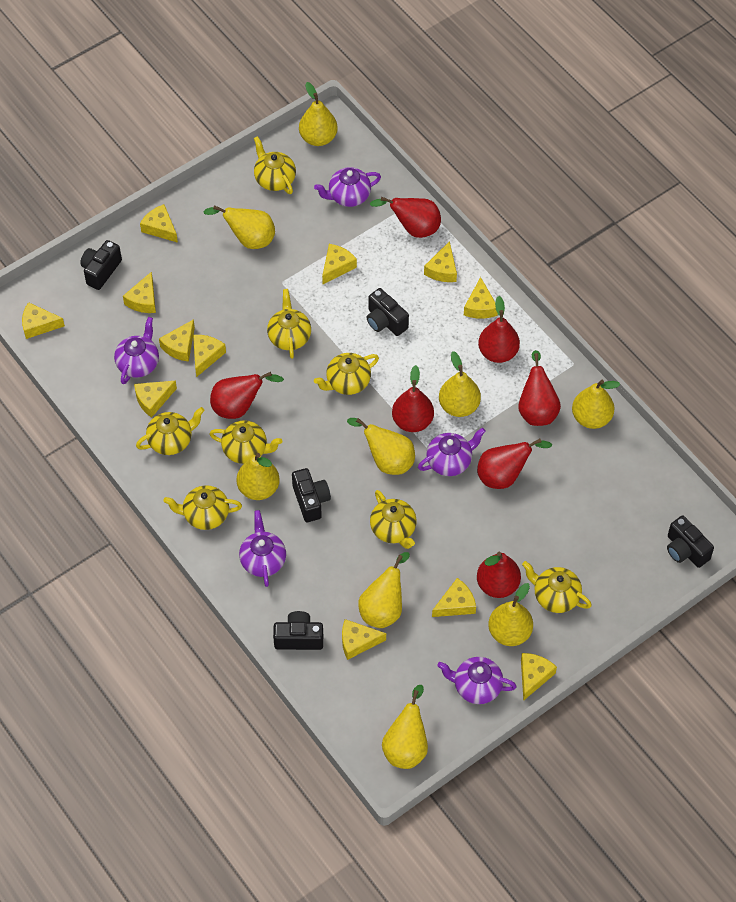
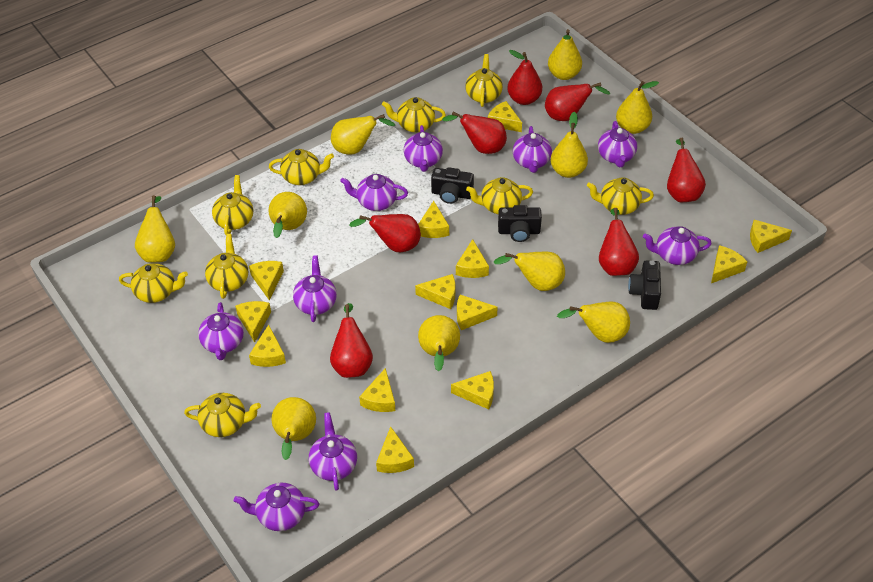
black camera: [80,240,122,290] [273,611,323,650] [292,468,331,522] [366,288,409,336] [667,515,714,568] = 5 -> [431,167,474,204] [498,205,542,242] [628,260,661,310] = 3
purple teapot: [114,317,159,384] [239,510,286,587] [314,167,381,207] [418,428,486,476] [437,657,517,704] = 5 -> [198,302,244,360] [234,483,319,531] [293,256,337,322] [309,412,357,491] [340,174,408,211] [404,125,443,172] [513,126,552,173] [598,121,637,167] [643,226,712,265] = 9
yellow cheese: [22,302,65,339] [123,271,156,313] [134,381,177,418] [140,204,178,243] [159,319,195,362] [193,335,226,377] [322,244,357,284] [342,619,386,660] [424,241,457,282] [432,578,476,617] [464,277,498,319] [521,653,557,701] = 12 -> [235,301,271,343] [249,261,284,300] [249,325,286,367] [359,368,395,412] [376,426,414,473] [415,274,455,309] [418,201,449,238] [451,371,494,409] [456,239,489,278] [457,295,498,330] [488,101,522,132] [711,245,747,283] [750,220,792,253] = 13
yellow pear: [203,205,275,249] [237,453,280,500] [299,82,338,146] [347,418,415,475] [358,552,410,628] [382,685,428,769] [439,351,481,417] [488,583,533,646] [572,380,620,429] = 9 -> [135,195,175,263] [268,192,307,238] [271,397,316,460] [331,114,395,155] [418,315,460,371] [493,252,565,291] [548,29,582,80] [551,112,588,178] [557,302,630,343] [616,81,659,134] = 10
yellow teapot: [136,407,204,455] [164,485,242,530] [210,420,283,464] [254,136,296,194] [267,289,311,359] [314,353,379,395] [370,490,417,549] [522,561,592,613] = 8 -> [119,263,188,303] [184,393,261,437] [205,234,248,299] [212,175,253,235] [269,149,334,185] [382,97,446,133] [465,54,503,107] [466,177,533,214] [587,177,654,215] = 9

